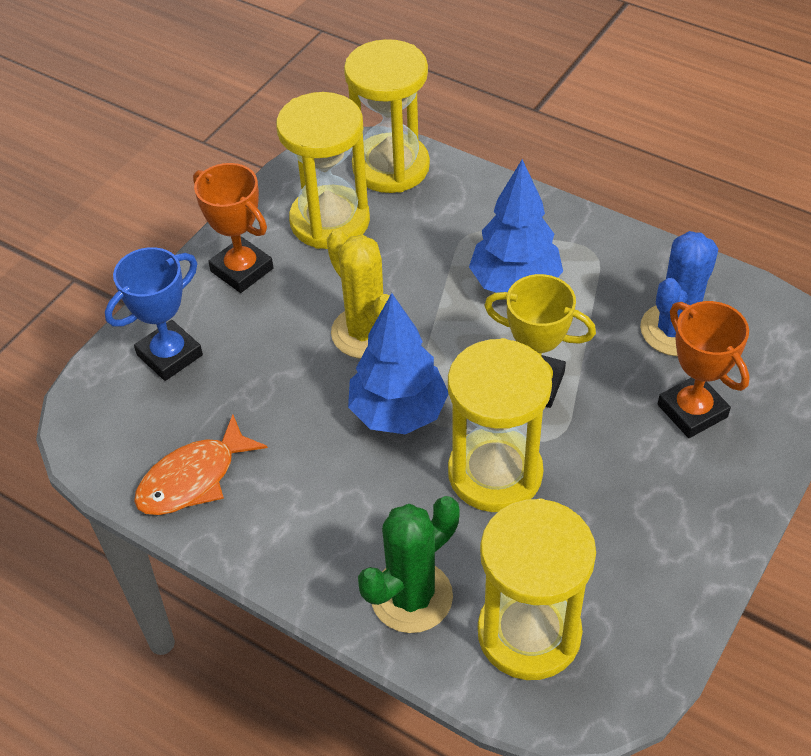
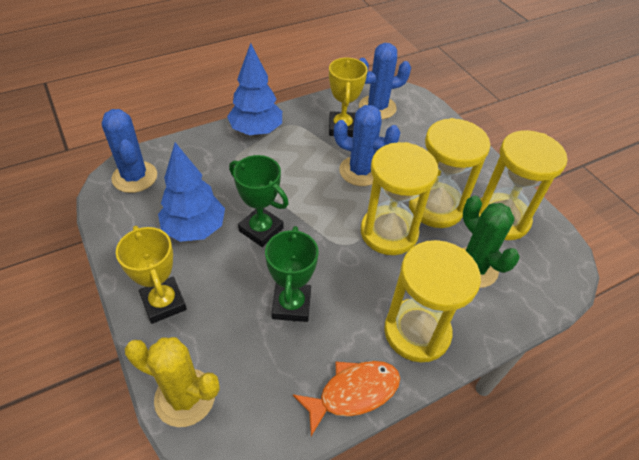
blue cactus: [640,231,718,356] = 1 -> [102,109,157,193] [334,105,401,186] [359,43,411,119] = 3
blue trophy: [105,247,203,381] = 1 -> none = 0
green trophy: none = 0 -> [229,155,288,247] [265,226,319,322] = 2
orange trophy: [193,163,273,293] [658,301,750,438] = 2 -> none = 0
yellow trophy: [484,274,596,408] = 1 -> [116,226,187,324] [329,58,368,137] = 2

